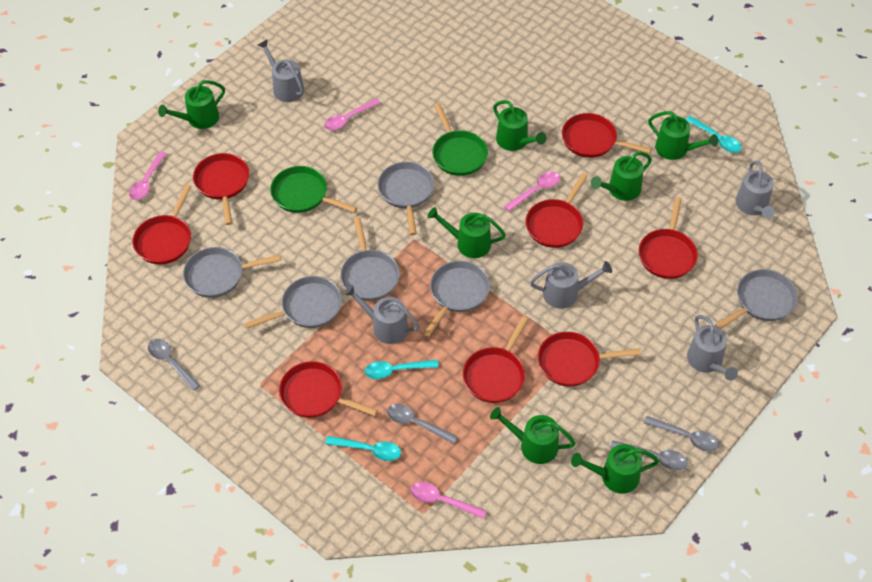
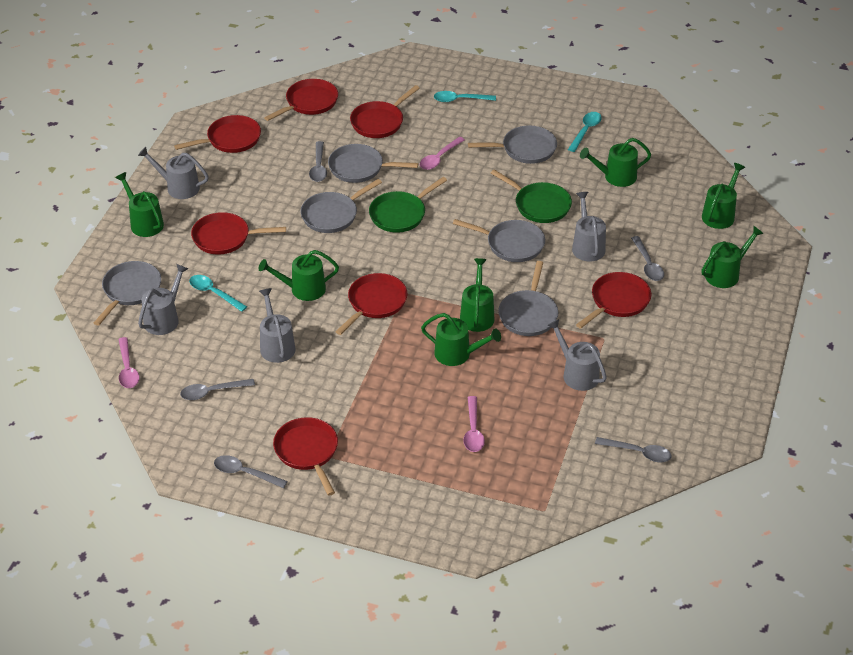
grey spoon: [148,339,200,391] [387,404,457,444] [610,440,688,470] [644,416,719,452] = 4 -> [180,379,255,400] [214,455,288,488] [309,141,327,182] [595,437,672,462] [631,236,664,281] = 5
pink spoon: [129,151,167,200] [324,99,381,130] [410,482,486,519] [504,172,560,212] = 4 -> [118,337,139,388] [420,137,465,170] [463,396,485,452] = 3
red pan: [133,185,191,264] [193,153,249,225] [279,361,378,418] [463,316,528,403] [526,173,588,248] [538,332,641,386] [562,113,652,158] [639,197,698,279] = 8 -> [174,115,261,153] [191,212,286,255] [264,79,338,121] [273,417,338,496] [335,273,407,335] [350,85,419,138] [576,272,651,329] = 7

